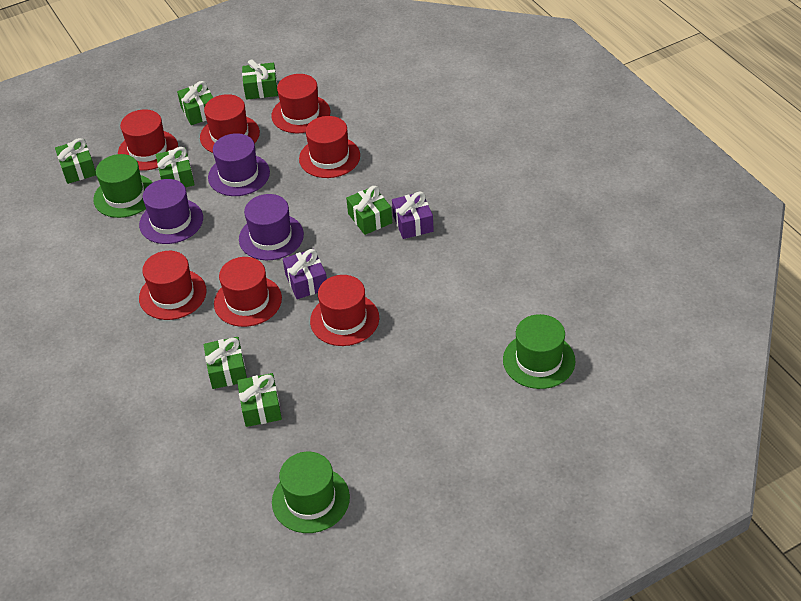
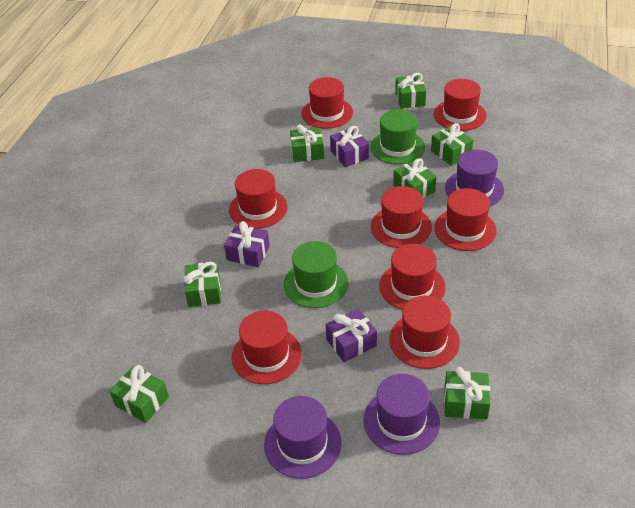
green hat: [93,154,153,218] [272,452,350,533] [503,314,575,389] = 3 -> [284,241,349,308] [370,110,425,164] = 2
purple gift: [283,249,327,299] [392,191,434,239] = 2 -> [224,221,270,267] [326,309,377,362] [330,126,369,167] = 3
red hat: [118,109,178,171] [139,251,207,320] [200,94,260,153] [214,257,282,327] [271,74,330,133] [299,116,360,178] [310,275,379,346] = 7 -> [229,169,288,229] [232,311,302,384] [302,77,353,129] [371,186,432,248] [379,244,446,310] [389,296,460,369] [434,79,487,131] [434,188,497,251] = 8

